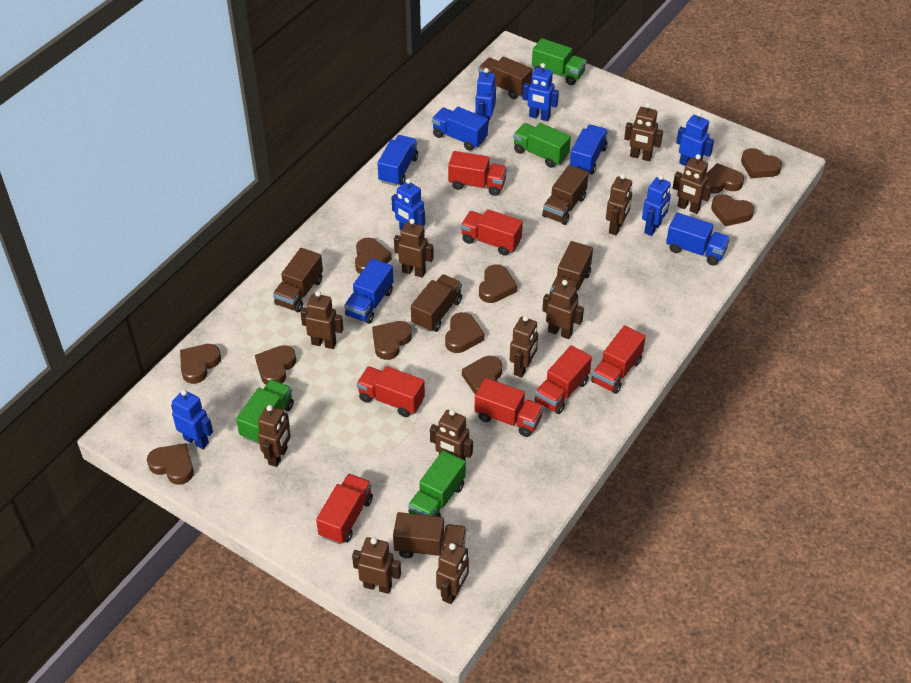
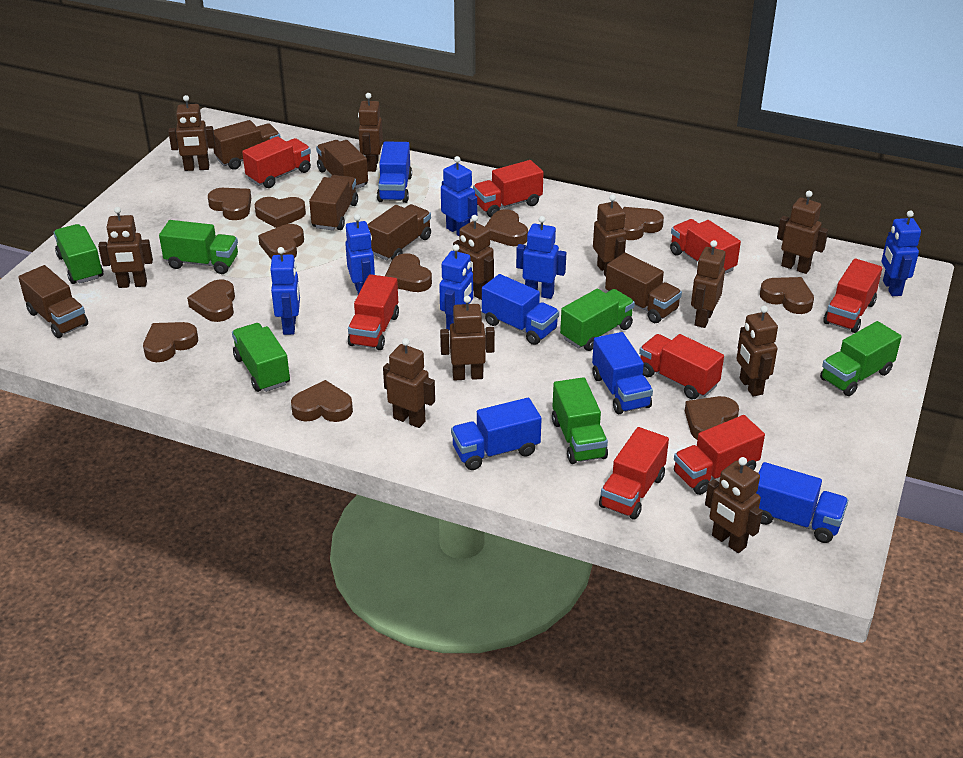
green truck: [236,380,294,444] [408,450,466,517] [513,123,571,168] [532,38,587,85] = 4 -> [54,224,104,284] [159,220,238,274] [232,323,290,392] [552,377,608,464] [560,289,635,351] [820,321,902,396] = 6
red truck: [316,474,373,544] [357,366,425,417] [448,151,507,196] [461,209,523,256] [475,378,544,437] [535,345,592,414] [591,325,646,394] = 7 -> [242,136,311,188] [348,274,399,350] [473,160,544,217] [599,427,669,520] [639,334,724,399] [670,219,741,274] [674,415,765,495] [823,258,882,333] = 8

